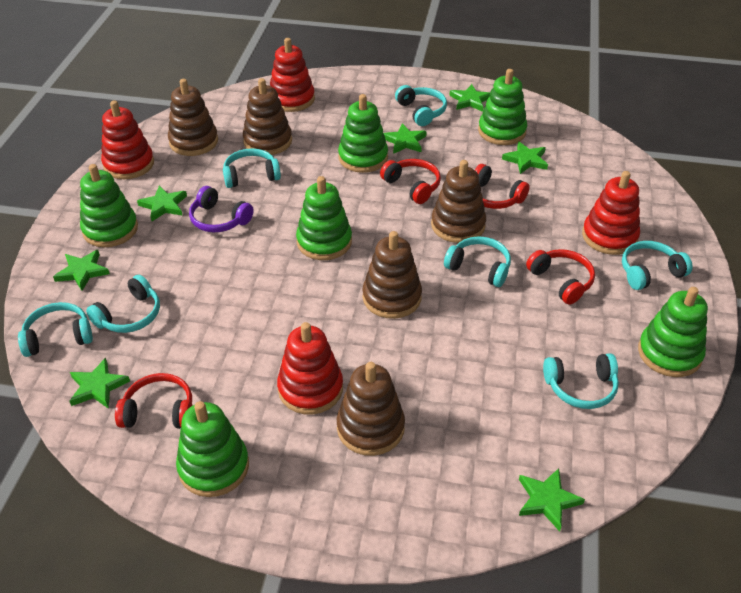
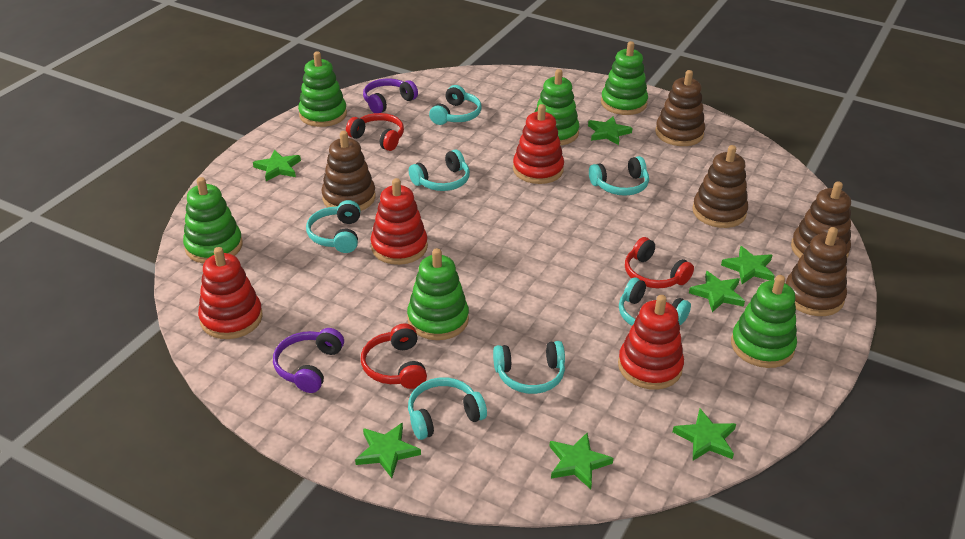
purple headphones: [189,186,254,232] = 1 -> [273,328,344,393] [363,79,418,113] = 2
red headphones: [115,373,193,429] [380,159,441,204] [475,164,530,209] [526,249,595,305] = 4 -> [346,113,404,151] [361,324,427,389] [625,237,694,288] = 3

